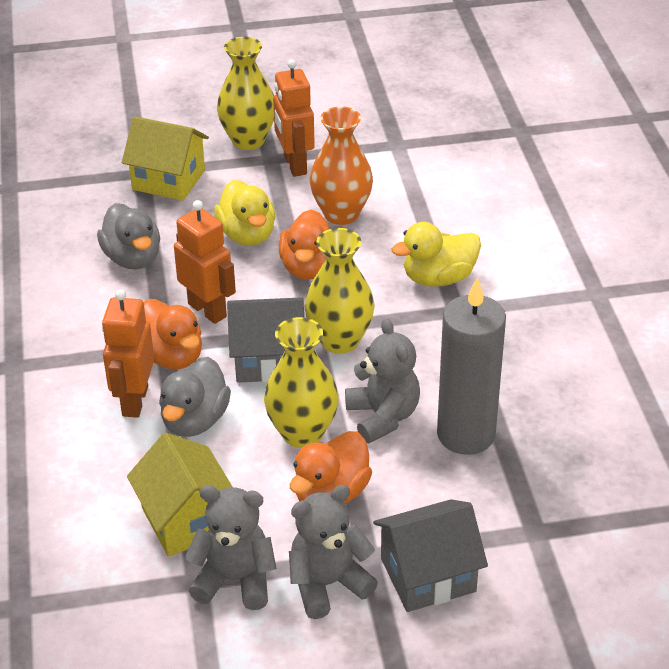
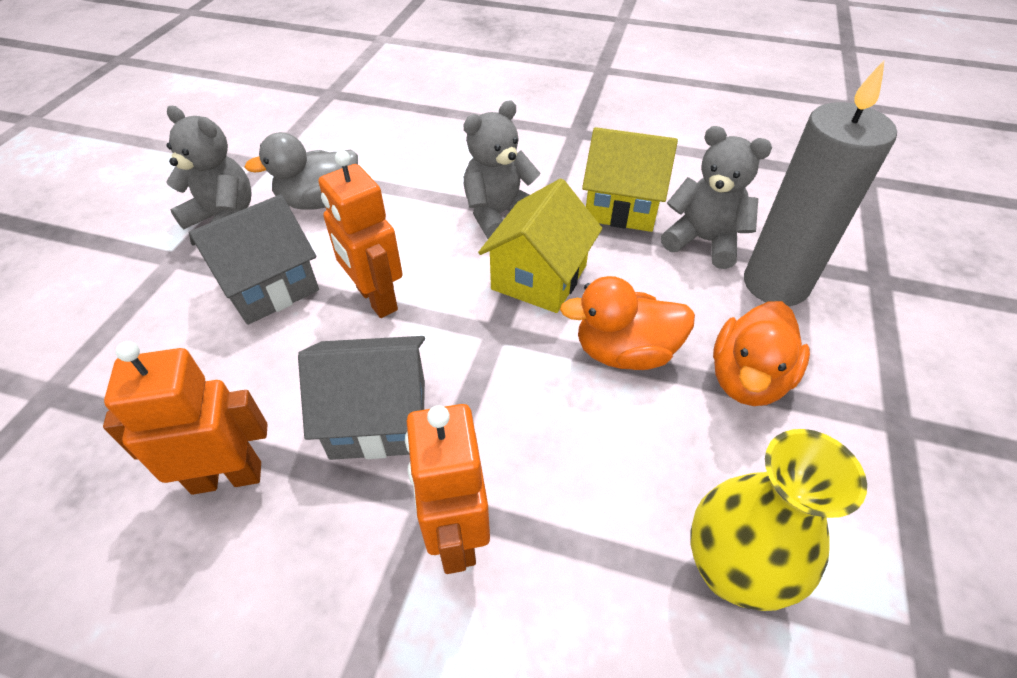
grey duck: [97,203,160,269] [159,357,231,437] = 2 -> [244,132,358,210] = 1
orange duck: [144,299,202,369] [279,209,330,280] [290,431,372,504] = 3 -> [560,276,695,370] [713,301,810,406] = 2
orange vase: [310,106,373,225] = 1 -> none = 0
yellow duck: [214,180,275,246] [392,222,481,287] = 2 -> none = 0
yellow vase: [217,37,274,150] [264,317,339,448] [305,228,375,354] = 3 -> [690,429,867,611] = 1

